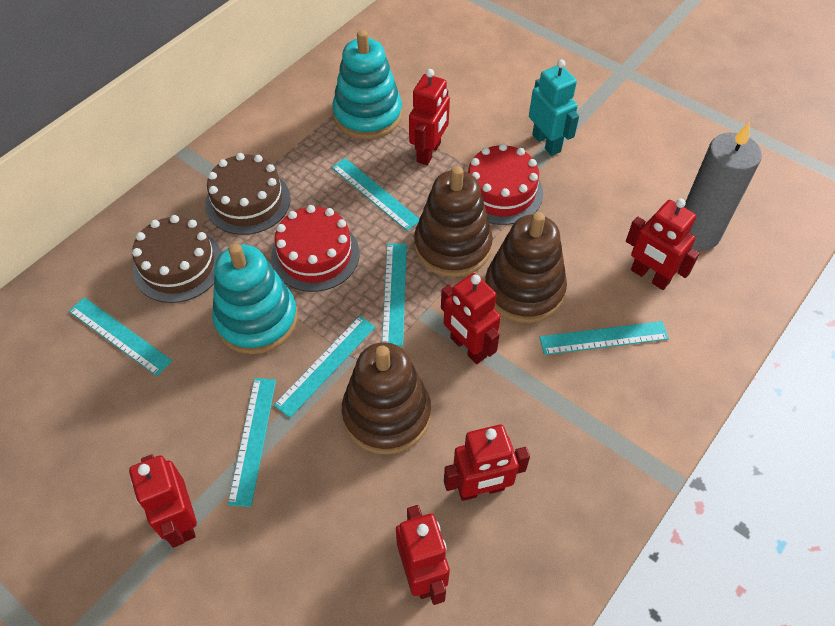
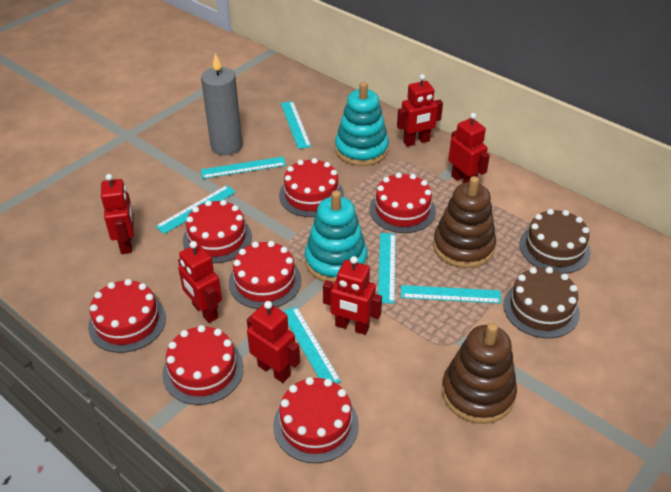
brown stacking toy: [342,342,431,455] [414,166,493,277] [485,212,567,323] = 3 -> [433,176,496,268] [442,323,517,424] = 2
red cake: [271,205,360,292] [468,143,543,225] = 2 -> [88,279,166,353] [162,325,244,405] [183,200,252,263] [229,241,301,309] [273,377,359,463] [279,158,344,217] [369,173,436,233] = 7
turquoise robot: [529,60,579,156] = 1 -> none = 0

